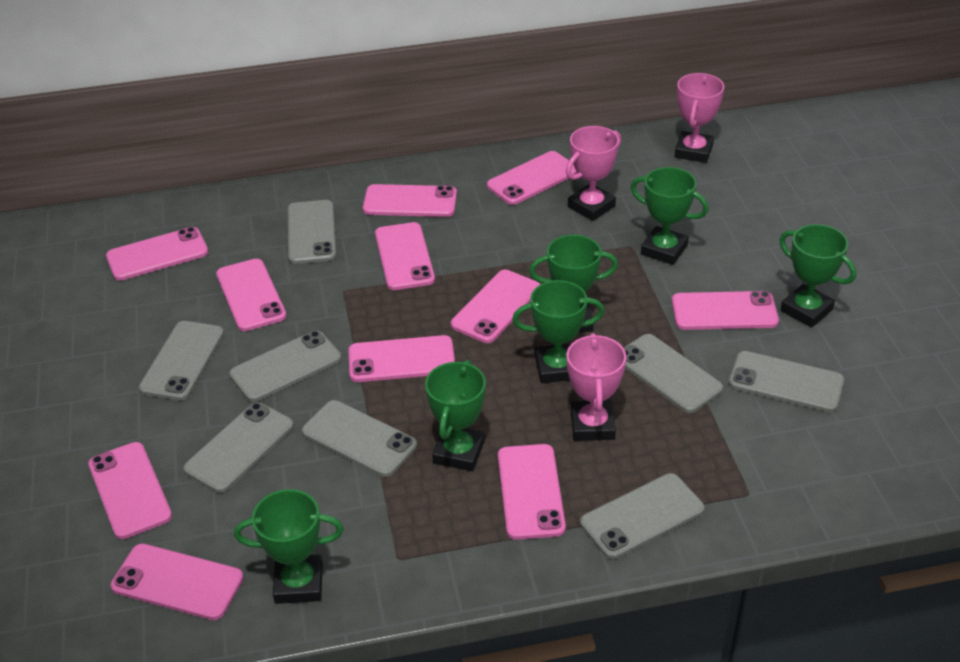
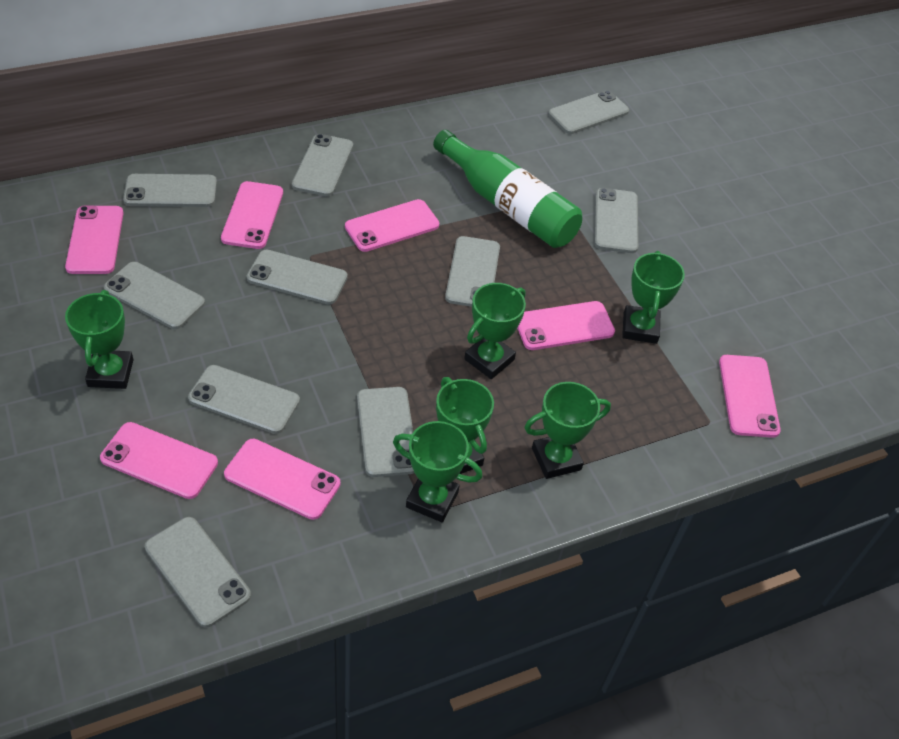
green bottle: none = 0 -> [433,130,582,248] = 1
grey phone: [139,321,224,400] [183,402,294,493] [229,331,341,402] [288,200,336,264] [302,400,417,477] [580,473,705,559] [624,334,723,413] [729,351,844,412] = 8 -> [104,262,205,329] [123,174,217,207] [145,517,251,627] [188,365,300,434] [247,249,347,305] [292,134,353,196] [357,387,414,477] [445,236,500,307] [548,90,629,134] [594,188,638,253] = 10
pink phone: [88,442,172,539] [106,227,208,281] [111,544,244,620] [216,259,286,331] [348,335,455,382] [363,184,457,217] [375,222,435,290] [451,270,541,343] [487,151,577,205] [498,444,566,540] [672,291,779,330] = 11 -> [65,206,124,274] [100,422,218,499] [221,181,283,249] [224,439,340,520] [345,199,439,252] [517,301,615,350] [719,355,781,438] = 7
pink trophy: [566,126,621,221] [566,333,626,441] [675,73,725,163] = 3 -> none = 0

